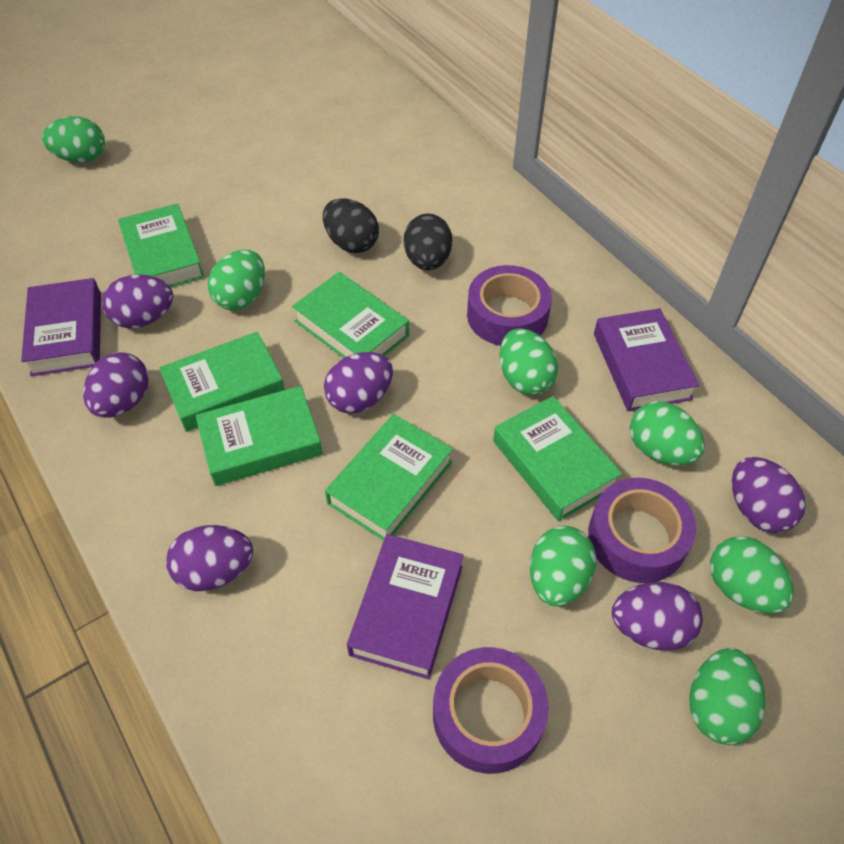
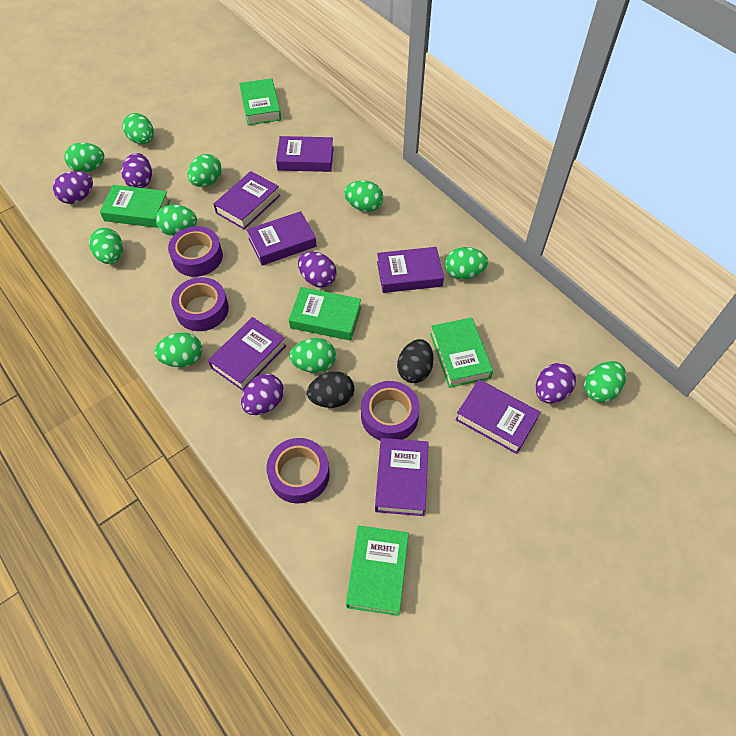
green book: [118,203,205,287] [159,332,285,432] [196,386,323,486] [292,272,409,358] [325,414,453,541] [493,396,622,521] = 6 -> [100,185,170,228] [239,78,281,125] [289,287,361,340] [346,526,409,616] [430,317,493,388] = 5
green egg: [42,116,105,163] [208,250,265,310] [500,328,558,395] [530,526,596,607] [630,401,705,466] [689,648,765,745] [710,536,794,614] = 7 -> [65,143,104,173] [89,228,123,264] [122,113,154,144] [154,332,202,367] [156,204,197,236] [188,154,222,187] [289,338,336,373] [344,180,383,212] [445,247,488,280] [584,361,626,402] = 10
purple book: [21,278,101,376] [347,534,464,679] [594,308,699,412] = 3 -> [208,317,286,391] [213,171,280,229] [247,211,317,266] [276,136,334,172] [375,438,429,516] [377,247,444,293] [455,379,541,454] = 7
purple egg: [83,352,149,418] [102,274,173,328] [166,525,253,591] [324,352,393,414] [612,582,703,651] [732,457,806,533] = 6 -> [53,171,93,204] [121,153,152,188] [241,374,284,415] [298,252,337,288] [536,363,576,404] = 5
purple tape: [433,647,549,774] [467,265,552,346] [588,478,696,583] = 3 -> [168,226,223,277] [171,277,229,331] [267,438,330,504] [361,381,420,441] = 4

